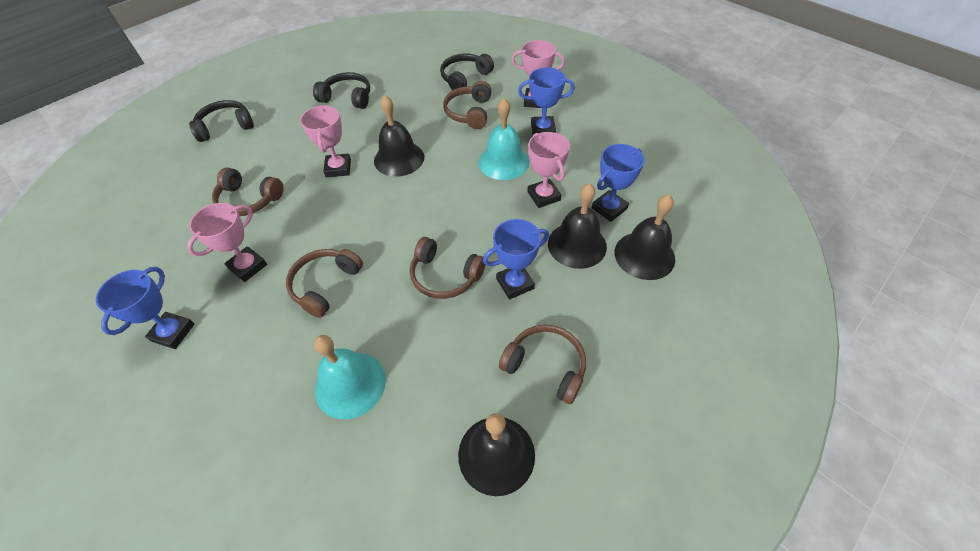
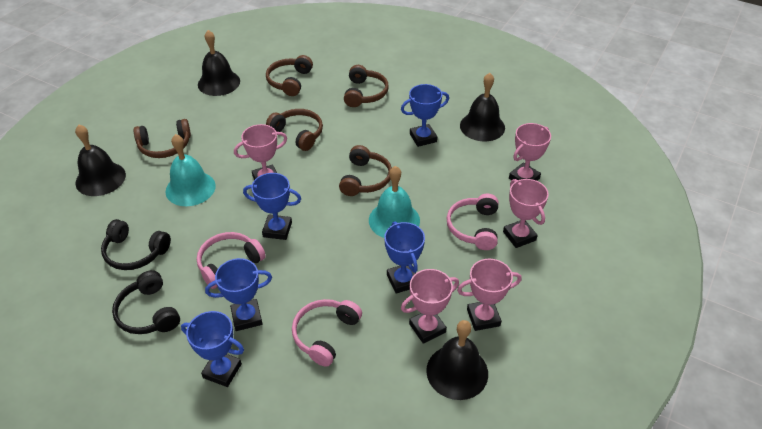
black headphones: [189,100,254,142] [313,72,370,109] [440,54,494,90] = 3 -> [101,219,171,270] [112,270,180,334] = 2
blue trophy: [96,267,194,349] [483,219,549,300] [518,67,575,135] [591,144,645,222] = 4 -> [181,311,244,387] [205,258,272,331] [243,173,301,240] [384,221,425,294] [401,84,449,147] = 5
pink headphones: none = 0 -> [197,232,266,289] [292,299,362,367] [446,194,499,250] = 3
pink trophy: [187,203,267,282] [300,105,351,177] [511,40,565,108] [527,132,570,208] = 4 -> [234,124,287,180] [401,269,459,344] [457,259,522,331] [503,179,549,248] [509,123,551,181] = 5

